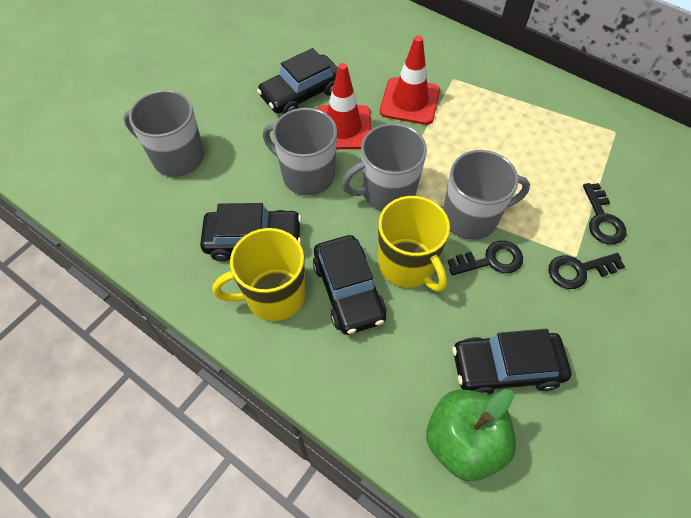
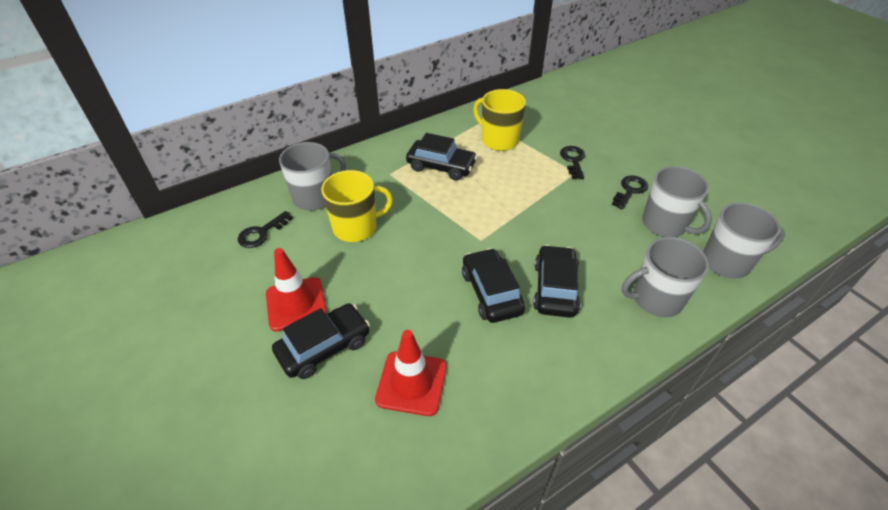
green apple: [426,389,517,481] = 1 -> none = 0

